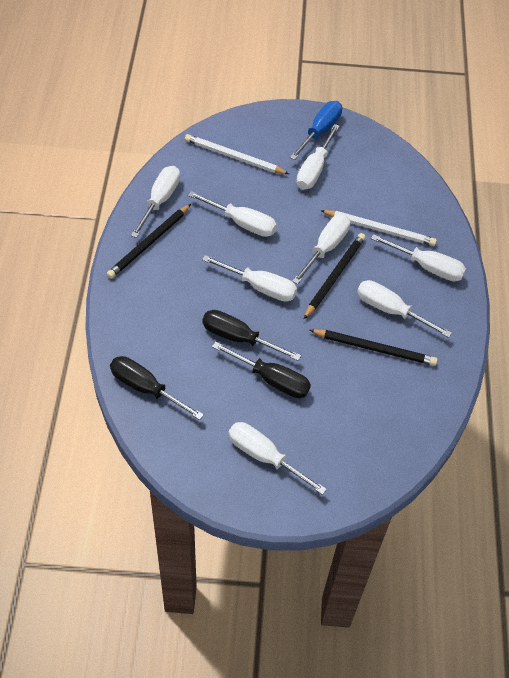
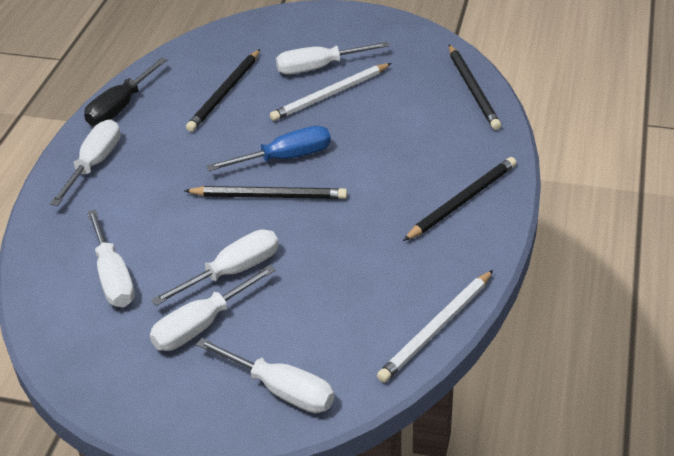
black pencil: [107,204,191,279] [304,233,366,319] [310,329,438,366] = 3 -> [184,186,347,199] [186,49,260,132] [403,157,516,241] [449,45,501,130] = 4
black screwdriver: [110,356,204,420] [202,310,301,361] [212,342,311,398] = 3 -> [84,57,167,126] = 1
white screwdriver: [131,166,180,238] [188,191,277,237] [202,255,297,302] [229,422,327,495] [292,214,350,284] [296,124,340,189] [357,280,452,338] [371,234,466,281] = 8 -> [50,120,121,206] [87,209,135,307] [150,265,276,351] [151,229,279,306] [196,338,334,413] [276,42,389,74] = 6

